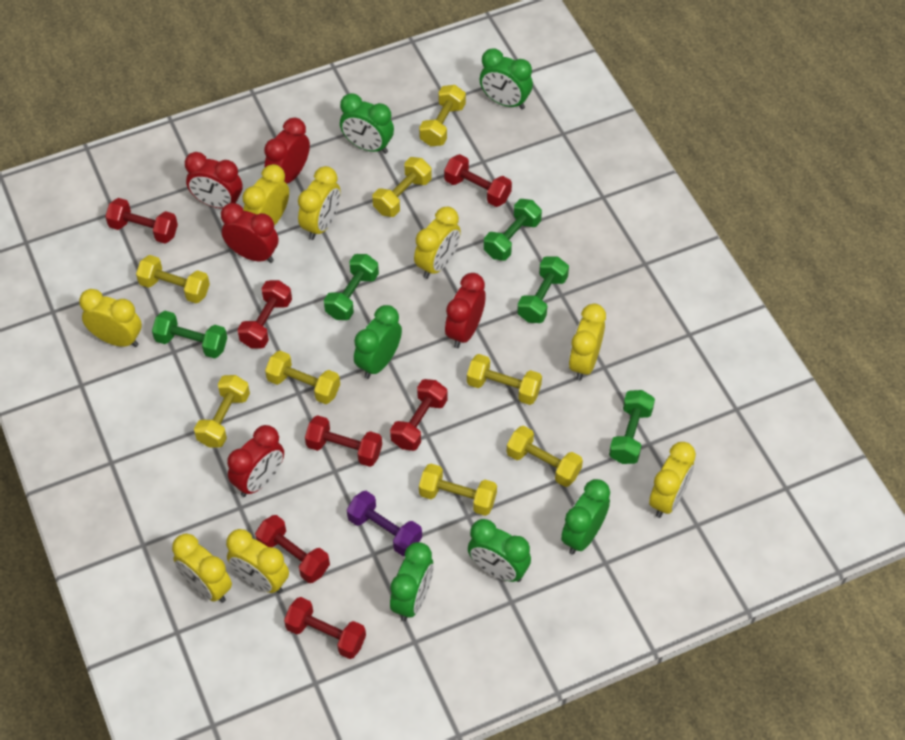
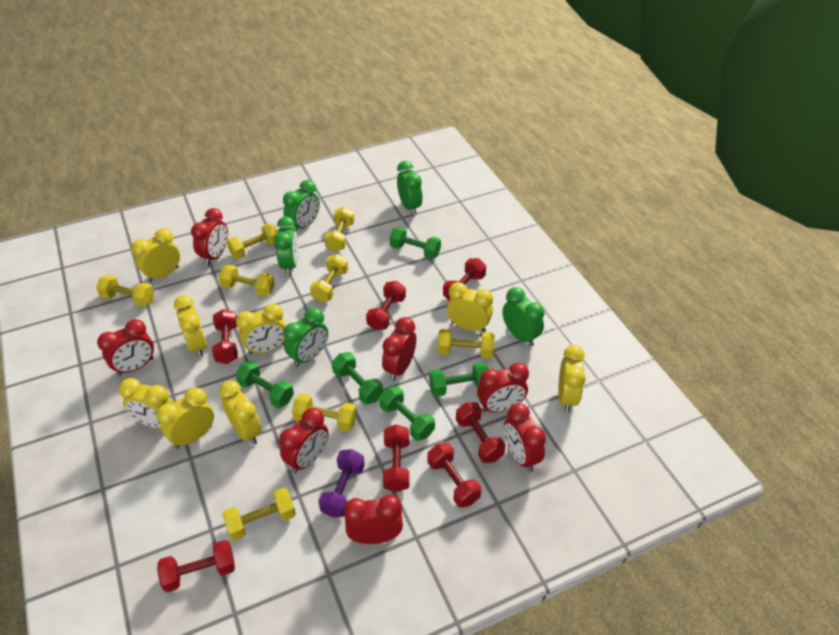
green clock: [340,93,394,154] [354,305,402,379] [390,542,434,621] [468,519,531,582] [480,48,533,109] [561,479,610,555] = 6 -> [274,216,298,276] [283,180,320,231] [283,308,328,367] [397,161,423,215] [502,287,544,347] = 5
red clock: [185,152,242,209] [221,203,278,263] [227,425,284,497] [264,117,310,183] [445,273,486,348] = 5 -> [97,319,154,376] [191,208,228,265] [279,408,329,473] [343,495,403,544] [382,317,416,381] [477,363,529,413] [504,403,546,472] = 7

